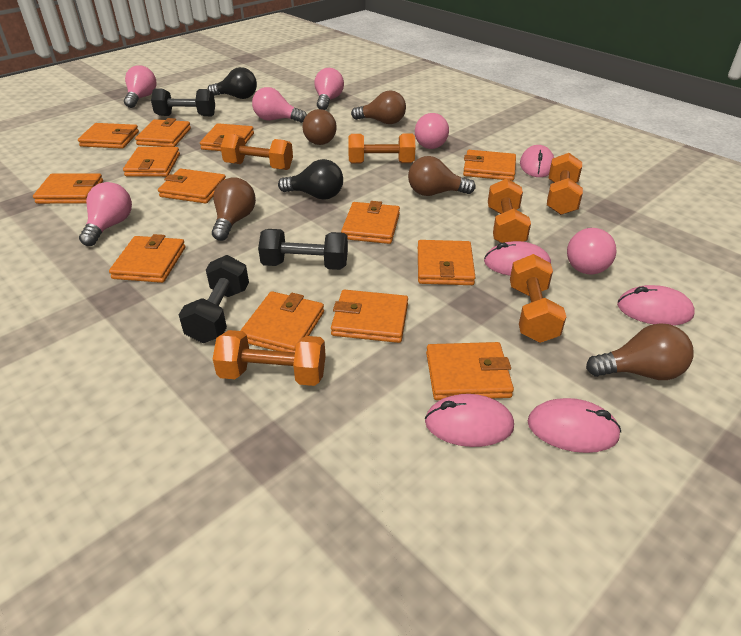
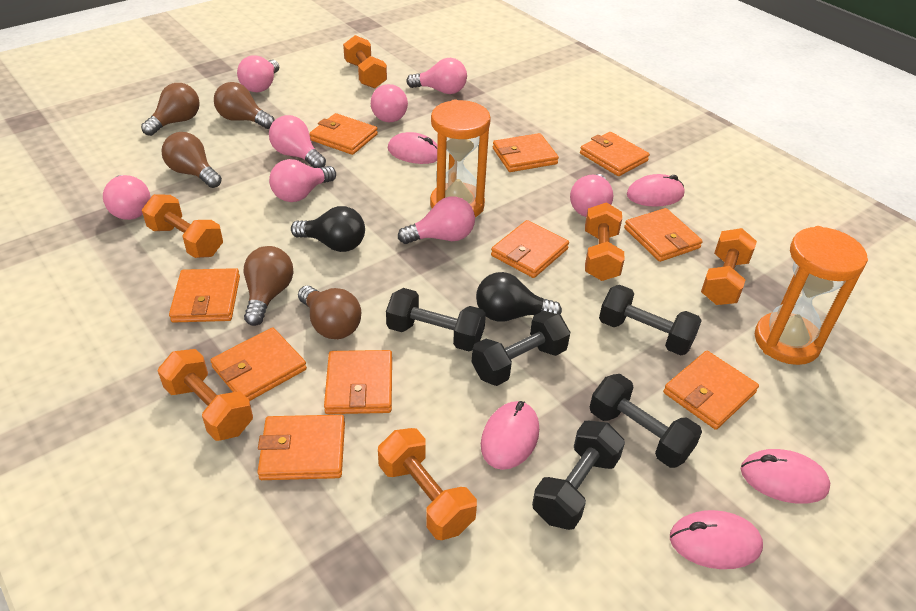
black dumbbell: [151,89,215,116] [179,255,249,343] [258,229,348,270] = 3 -> [386,288,486,351] [472,311,570,386] [532,421,625,530] [590,374,702,468] [599,285,702,355] = 5
orange hourglass: none = 0 -> [430,99,491,217] [755,226,868,365] = 2
orange wallet: [33,173,103,204] [78,123,139,149] [109,234,185,283] [123,147,180,177] [135,118,191,147] [158,169,226,204] [200,123,254,151] [240,291,324,352] [331,290,408,343] [341,201,400,244] [418,240,476,285] [426,342,514,400] [463,150,516,181] = 13 -> [169,268,240,323] [210,327,307,401] [258,415,345,480] [309,113,378,155] [324,350,392,414] [491,220,569,278] [493,133,559,172] [580,132,650,176] [624,208,703,262] [663,351,759,430] = 10
pink light bulb: [79,182,132,246] [124,65,156,108] [252,87,307,123] [315,68,344,110] [415,113,449,149] [567,228,617,274] = 6 -> [103,175,151,220] [237,55,279,92] [269,115,326,168] [269,159,336,202] [371,84,408,122] [398,196,475,244] [406,58,467,94] [570,174,614,217] = 8

